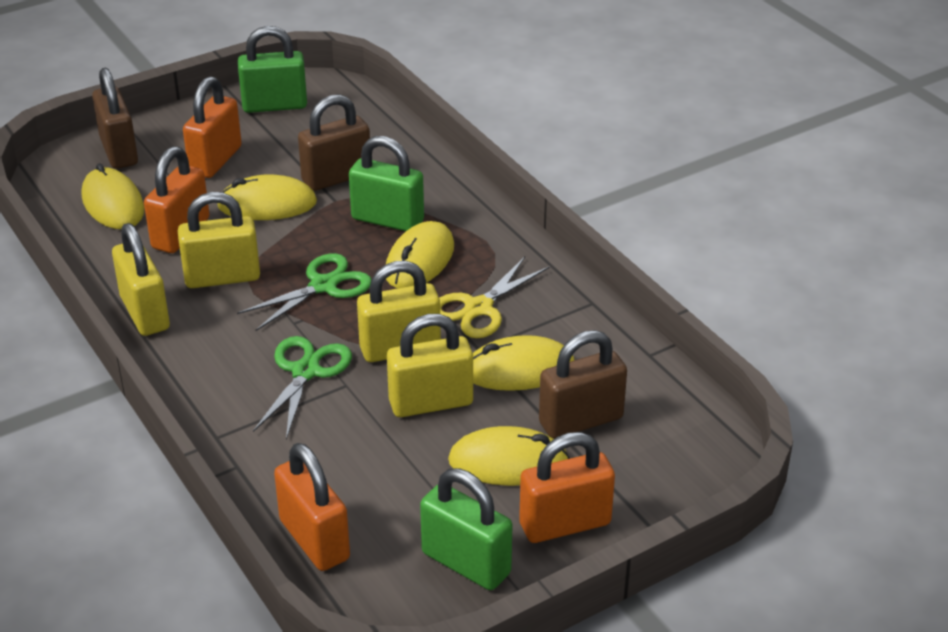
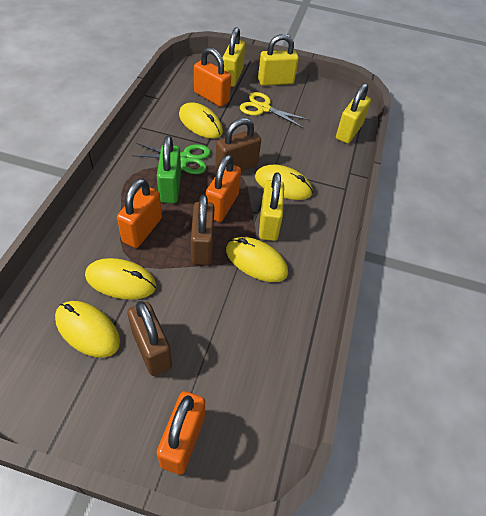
green padlock: [238,26,307,113] [349,136,424,231] [420,468,512,590] = 3 -> [157,135,181,203] = 1
green scissors: [237,253,371,331] [253,336,352,439] = 2 -> [131,143,211,174] = 1

